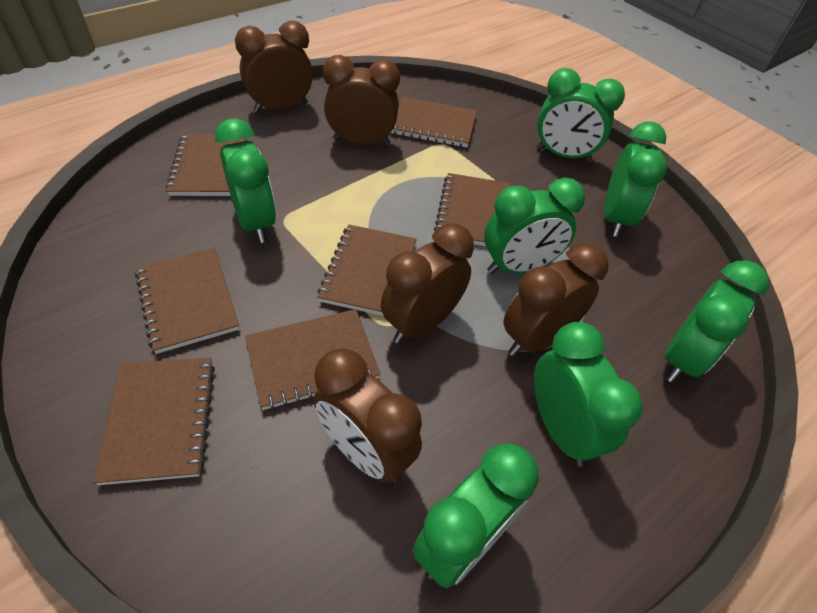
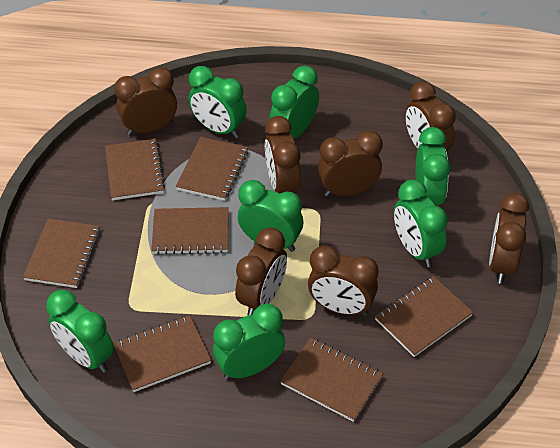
brown clock: [235,21,313,113] [314,348,422,483] [323,55,400,146] [381,223,474,344] [503,243,609,356] = 5 -> [114,67,177,135] [235,227,287,315] [265,116,301,193] [308,245,379,316] [318,130,383,197] [405,81,456,151] [489,193,529,284] = 7

